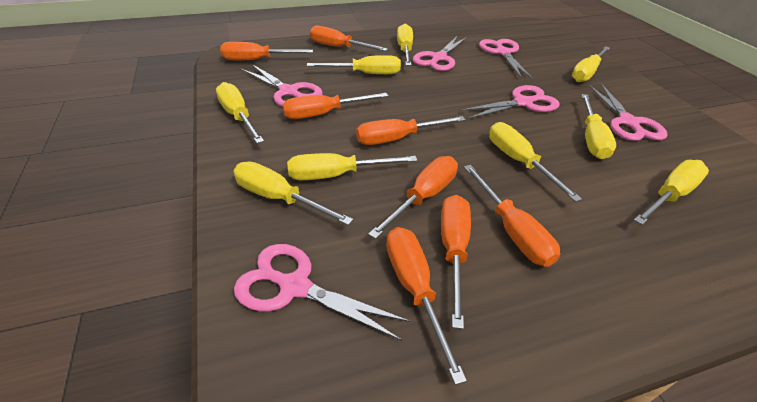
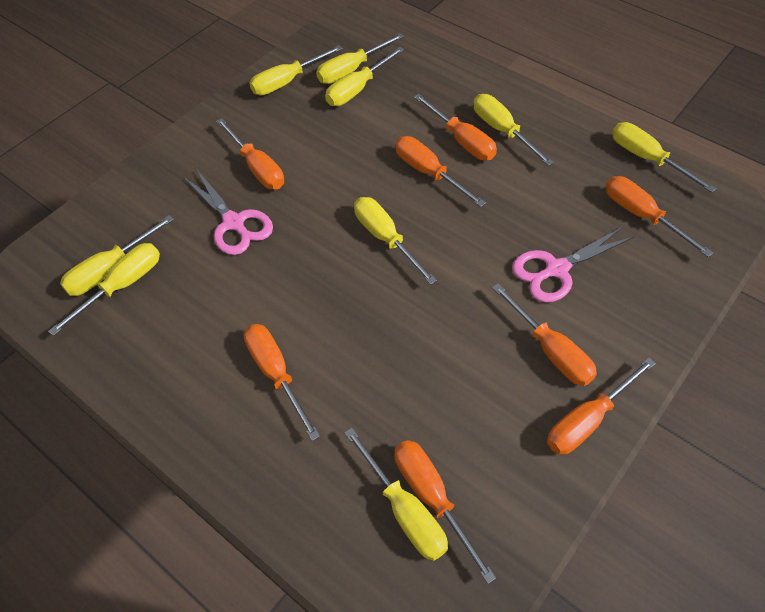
pink scissors: [234,244,410,341] [242,64,323,107] [413,36,467,71] [460,85,560,119] [479,39,533,79] [589,84,668,141] = 6 -> [183,169,273,255] [512,227,635,303] = 2

